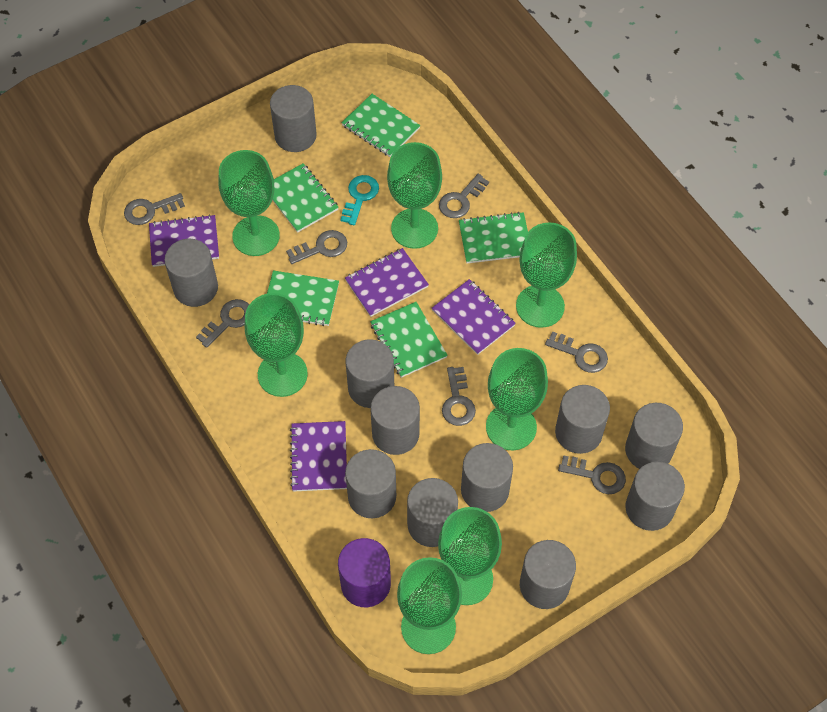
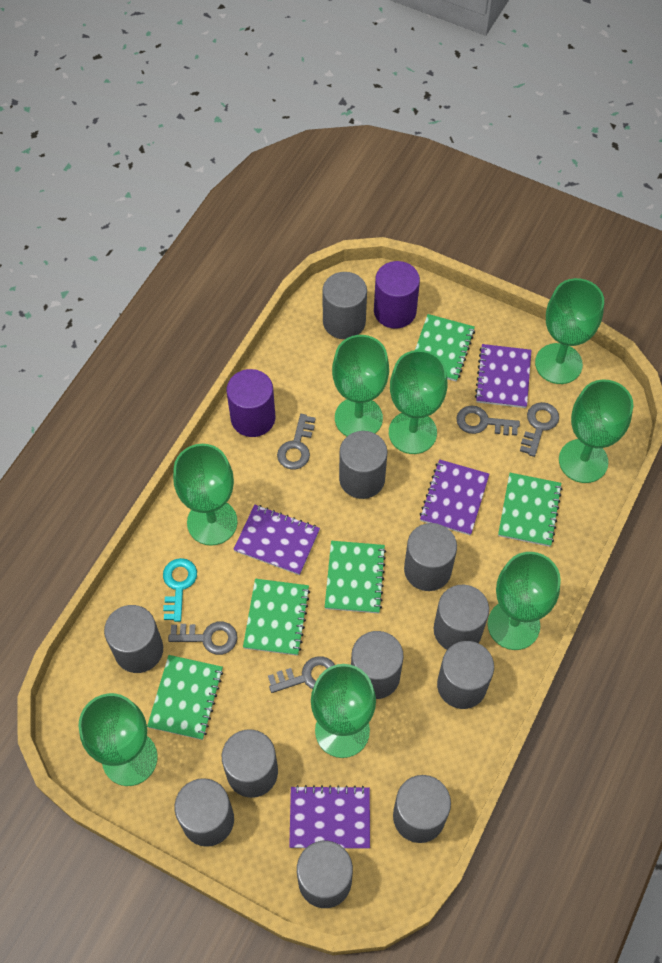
green goblet: [218,150,280,256] [245,293,308,397] [387,142,442,249] [397,557,462,654] [438,507,502,605] [486,348,548,450] [516,222,577,328] = 7 -> [78,693,158,786] [173,444,238,546] [311,664,376,758] [332,335,389,436] [389,350,447,454] [487,552,561,650] [535,278,604,384] [559,380,633,483] = 8
grey key: [124,193,185,225] [196,299,249,348] [286,230,347,264] [439,174,489,218] [442,367,476,426] [545,331,608,373] [558,455,626,494] = 7 -> [168,622,237,655] [268,656,335,693] [277,414,316,470] [456,406,520,436] [520,402,559,457] = 5
purple cylinder: [338,538,391,607] = 1 -> [227,369,275,437] [374,261,420,329] = 2

